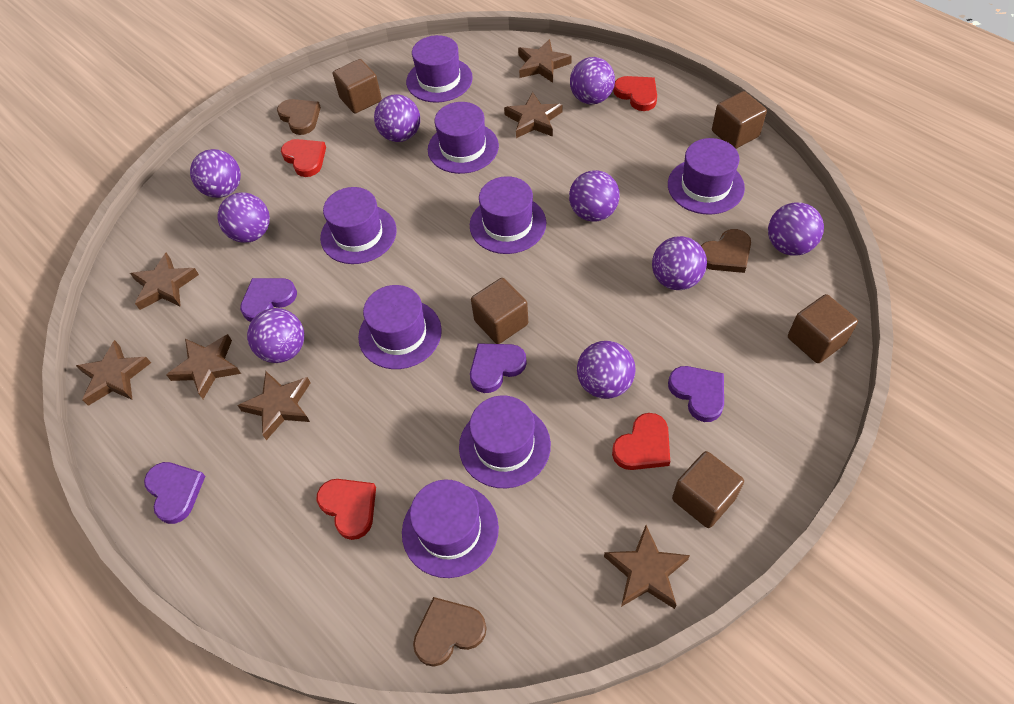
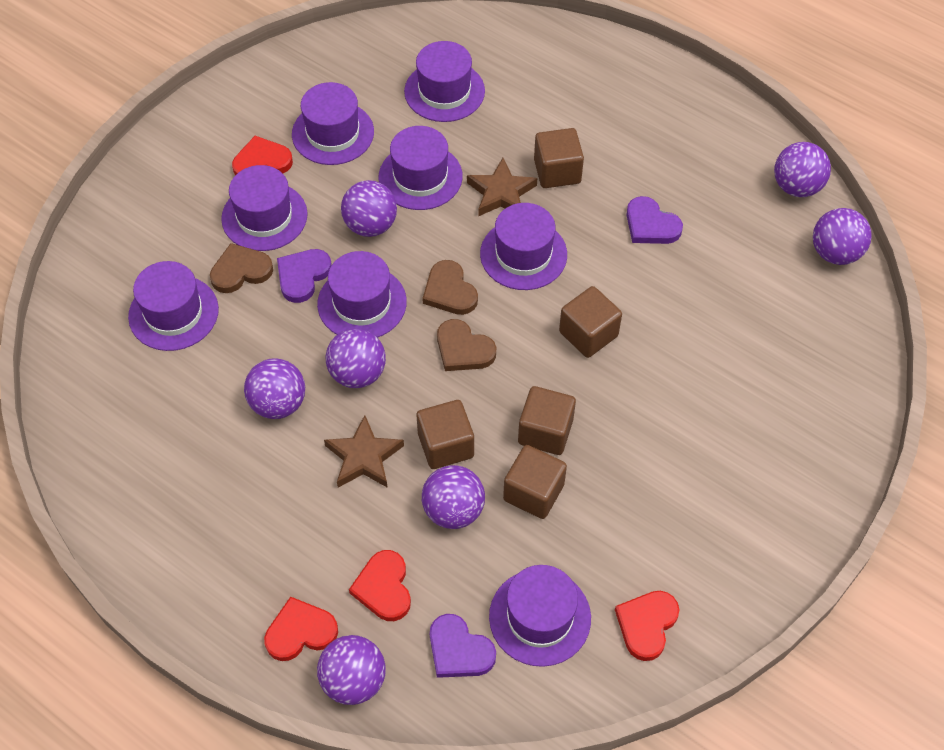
brown star: [76,340,151,406] [130,252,199,310] [166,334,241,399] [237,371,311,440] [504,92,562,138] [518,39,572,83] [604,525,690,609] = 7 -> [324,415,404,488] [467,158,537,216] = 2
purple ball: [190,149,241,198] [217,192,270,243] [247,308,304,363] [374,94,420,142] [569,170,620,222] [570,57,615,105] [577,341,636,399] [652,236,707,290] [768,202,824,256] = 9 -> [244,358,305,419] [317,635,386,705] [326,328,386,388] [341,180,397,237] [422,465,485,529] [774,142,831,197] [813,208,872,265] = 7
purple heart: [144,462,205,524] [240,278,297,322] [470,343,527,393] [668,366,724,422] = 4 -> [277,249,332,303] [430,614,496,678] [626,196,683,244] = 3

